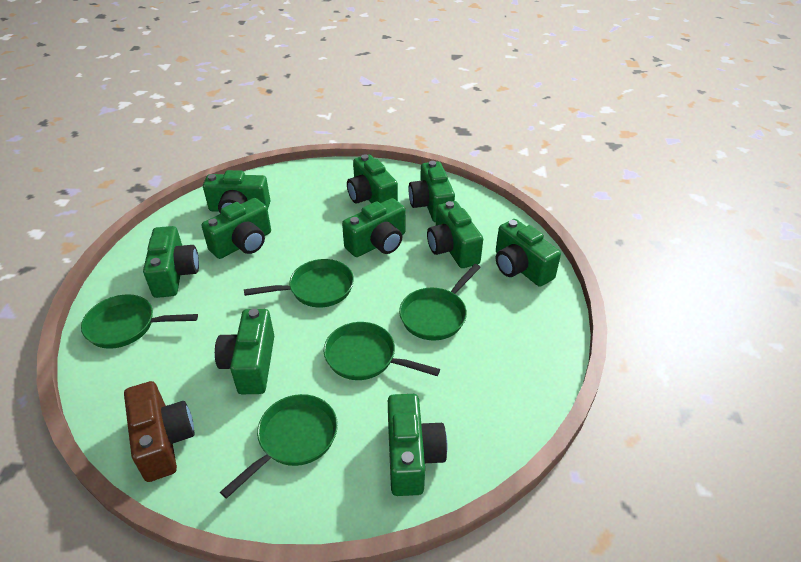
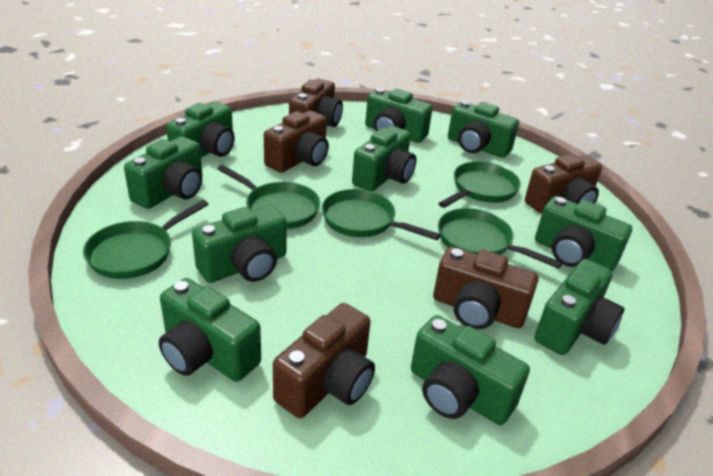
brown camera: [124,381,195,482] = 1 -> [264,110,329,173] [273,303,375,418] [289,79,343,127] [433,247,539,329] [525,154,602,213] = 5

